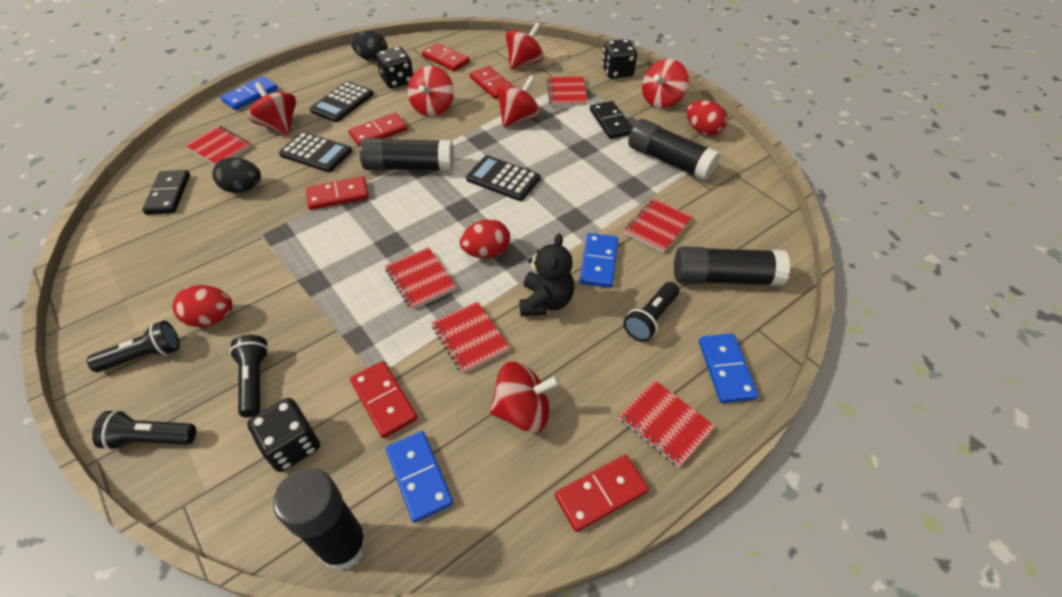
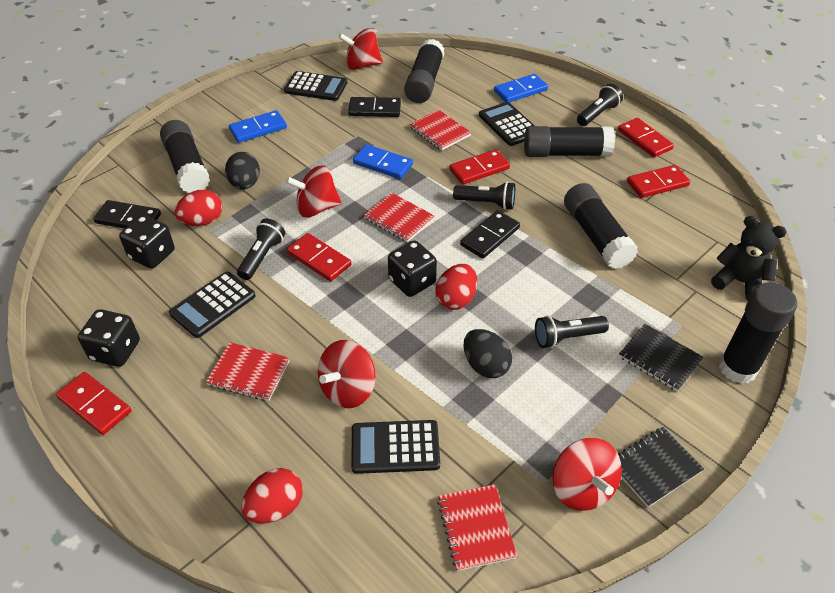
black calculator: [279,132,352,172] [310,81,374,122] [466,155,540,201] = 3 -> [169,272,255,338] [284,71,347,101] [351,420,440,474] [479,102,535,146] = 4
black domino: [142,170,190,215] [590,101,633,139] = 2 -> [93,200,161,229] [348,97,401,117] [460,210,520,259] = 3
black glue stick: [273,468,368,571] [360,138,454,171] [628,119,720,181] [674,246,790,286] = 4 -> [160,120,210,193] [404,39,445,103] [524,126,615,157] [564,183,638,269] [719,282,797,384] = 5
black notebook: none = 0 -> [618,427,704,507] [619,324,704,392] = 2
blue domino: [221,76,278,110] [386,431,453,523] [580,233,618,288] [699,334,758,403] = 4 -> [229,110,287,143] [353,144,413,179] [494,74,548,102] = 3
red domino: [306,176,369,210] [348,113,408,147] [350,361,417,438] [422,43,470,72] [470,66,513,99] [555,455,649,532] = 6 -> [56,372,131,435] [287,233,351,281] [449,149,510,185] [618,118,674,157] [627,165,690,198] = 5
red notebook: [185,126,251,165] [385,247,456,310] [432,301,510,374] [547,76,588,106] [619,380,715,468] [624,198,693,253] = 6 -> [206,342,290,401] [364,193,435,242] [410,110,471,151] [437,484,517,571] = 4
red spinning top: [248,82,296,135] [408,66,454,117] [489,362,560,433] [497,75,540,128] [506,23,544,70] [642,59,688,108] = 6 -> [286,165,342,217] [318,340,376,408] [338,28,383,70] [553,438,622,511] = 4

